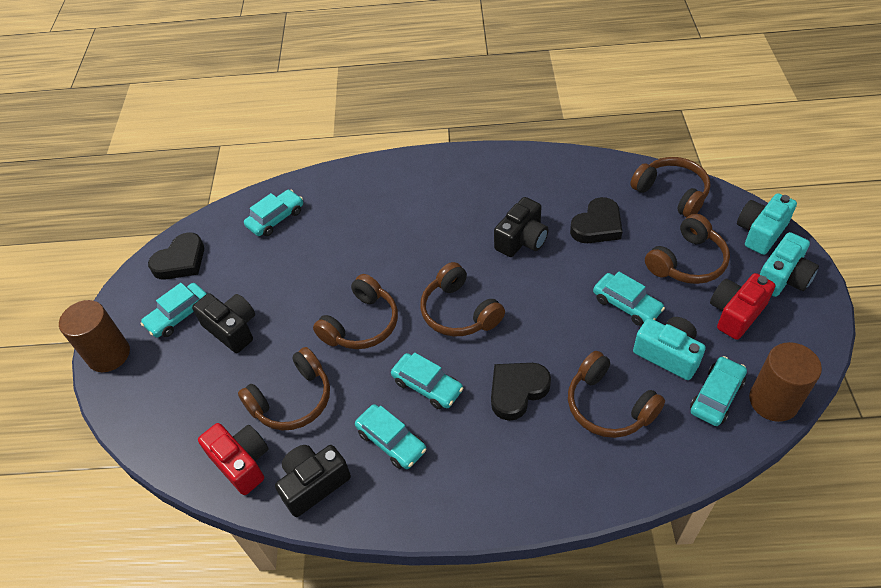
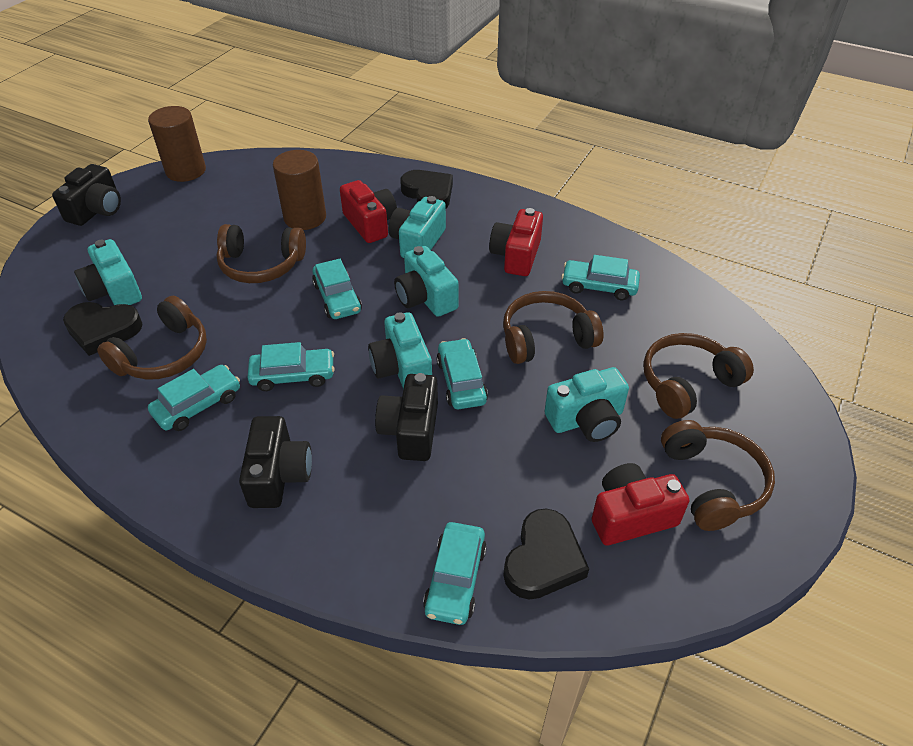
brown headphones: [238,347,330,431] [313,274,398,349] [420,262,505,337] [568,351,665,438] [630,157,711,218] [645,214,730,284] = 6 -> [97,296,207,380] [217,224,306,283] [503,291,603,364] [643,333,754,419] [661,420,775,531] = 5
red camera: [198,423,269,495] [710,273,775,340] = 2 -> [340,180,397,243] [489,208,543,276] [592,463,689,545] = 3
turquoise camera: [633,317,706,380] [737,193,797,255] [759,232,819,297] = 3 -> [74,239,142,305] [368,312,432,389] [389,196,446,258] [394,246,459,317] [545,367,629,442] = 5

